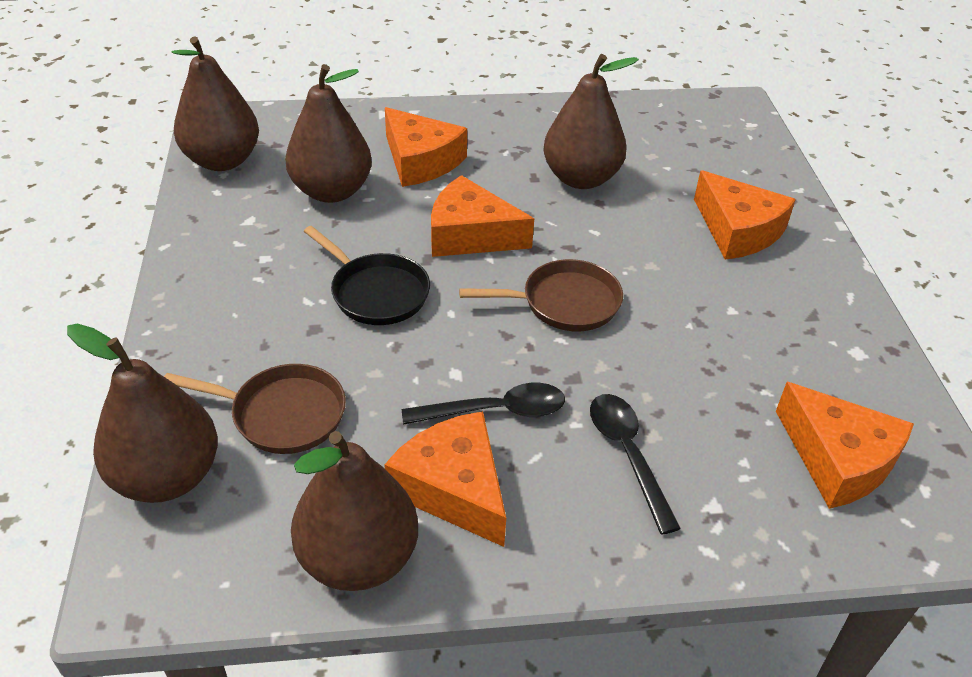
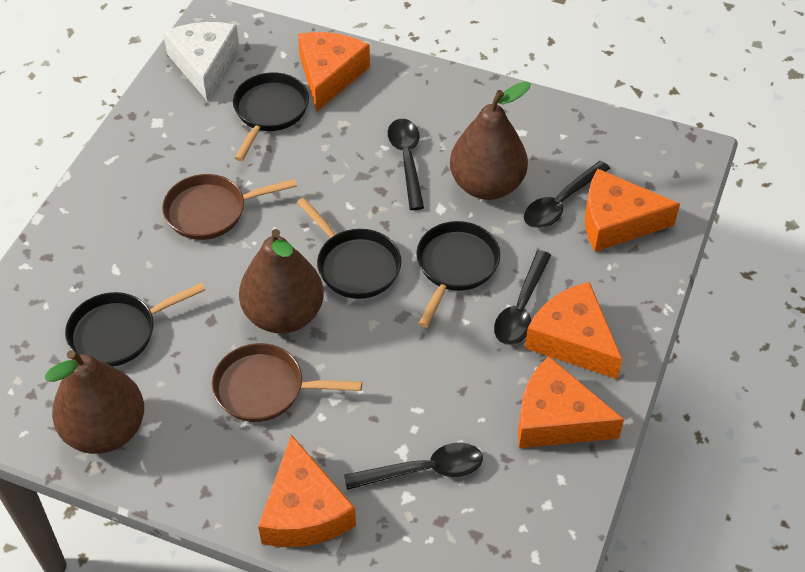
black pan: [304,226,430,325] = 1 -> [65,283,205,367] [233,72,309,161] [297,197,401,299] [416,221,500,327] = 4
black spoon: [402,383,565,425] [590,394,681,535] = 2 -> [344,443,483,490] [388,119,424,210] [494,250,551,345] [524,161,610,228] = 4
brown pear: [67,323,218,503] [171,36,259,171] [285,64,372,203] [291,431,418,591] [543,54,639,189] = 5 -> [45,350,144,454] [239,229,324,334] [450,81,531,200] = 3
white cheese: none = 0 -> [163,22,239,101] = 1

